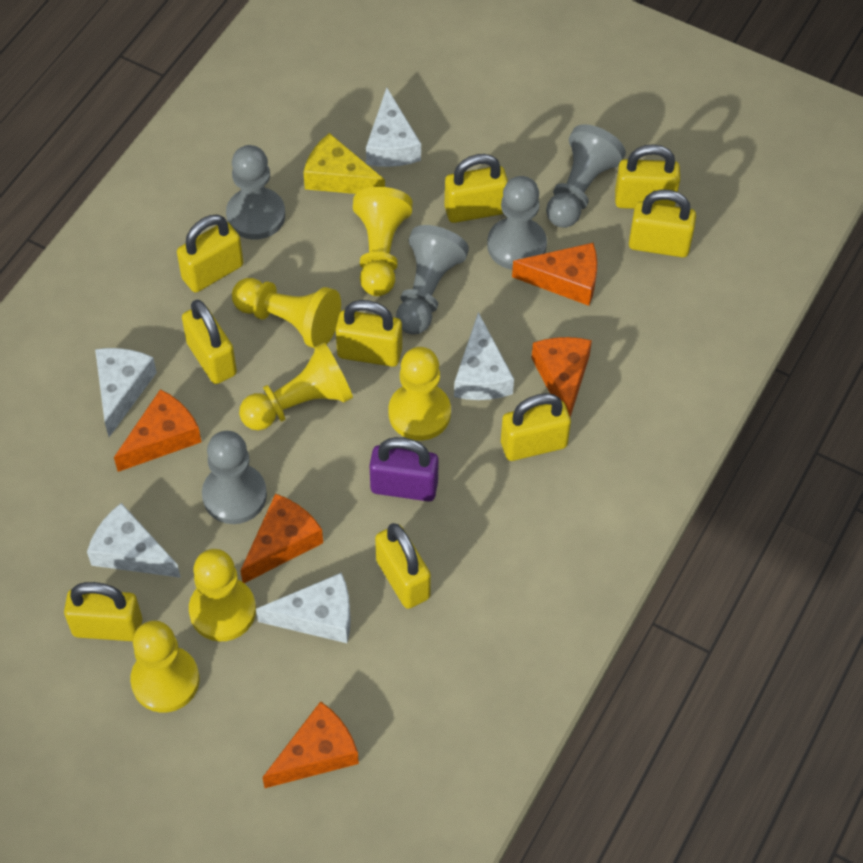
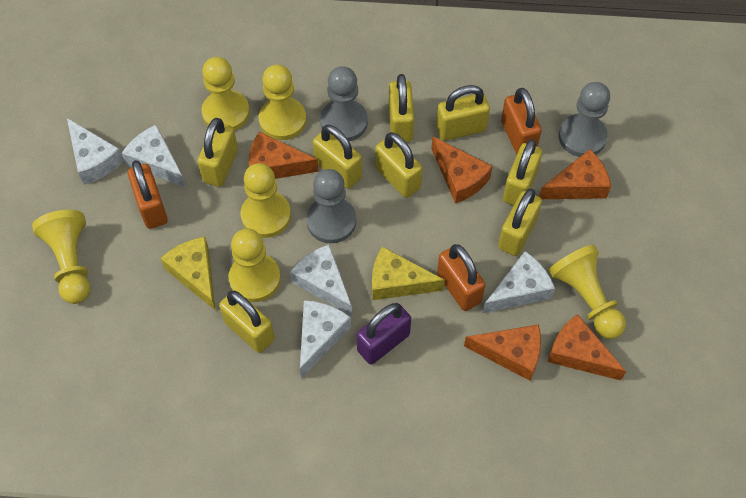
grey pawn: [202,431,267,524] [226,145,285,240] [396,225,469,334] [487,176,547,270] [546,124,626,228] = 5 -> [306,169,356,243] [320,66,368,141] [559,82,610,157] = 3
orange padlock: none = 0 -> [128,160,168,229] [437,244,486,311] [501,88,542,154] = 3
yellow cheese: [303,133,385,194] = 1 -> [160,237,216,311] [372,246,445,300] = 2
yellow padlock: [64,582,142,641] [177,215,243,292] [182,300,237,384] [336,300,402,367] [375,523,431,609] [445,154,508,223] [501,393,571,461] [615,144,680,209] [629,190,696,257] = 9 -> [197,118,238,187] [219,290,275,353] [313,125,362,189] [375,132,423,198] [389,74,414,142] [436,85,490,141] [498,188,542,256] [503,139,542,206] = 8

